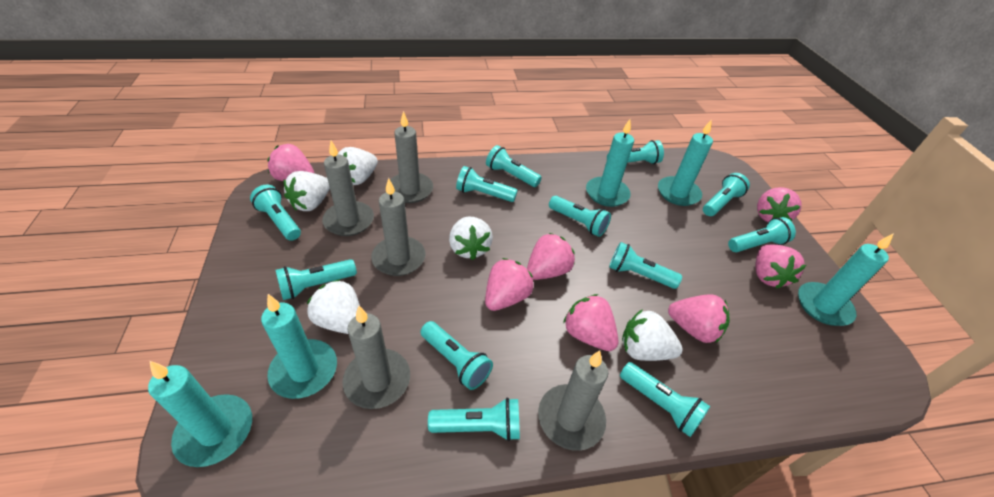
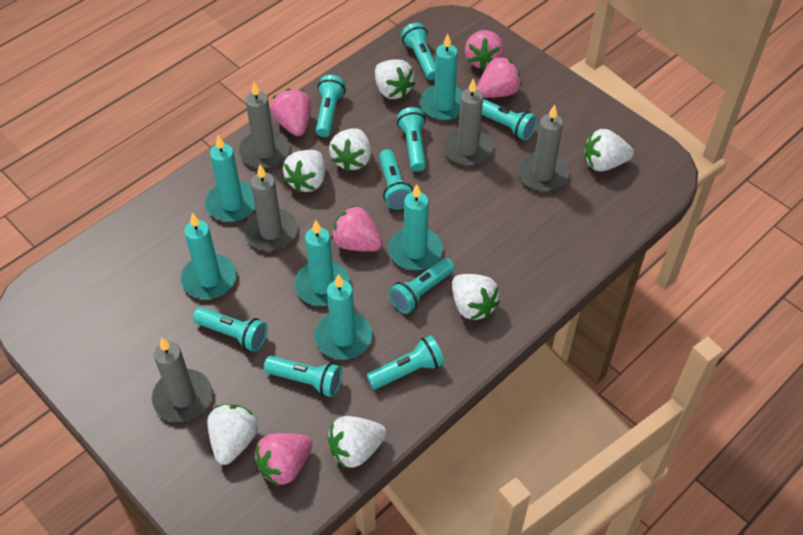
pink strawberry: [267,144,314,181] [485,258,533,311] [527,233,575,280] [563,294,619,351] [668,294,730,343] [755,245,806,289] [757,187,801,223] = 7 -> [254,433,312,486] [271,89,312,136] [331,205,383,252] [465,30,504,70] [476,56,522,98] = 5
turquoise candle: [148,361,252,467] [261,294,337,399] [586,119,634,207] [658,119,713,206] [798,233,894,326] = 5 -> [181,213,237,299] [205,135,255,222] [294,220,350,306] [314,274,372,359] [388,184,443,270] [420,34,463,121] = 6
turquoise flashlight: [250,184,301,241] [275,259,357,300] [420,321,493,390] [428,398,520,441] [456,166,518,202] [486,145,542,187] [549,196,611,237] [607,140,664,164] [609,242,682,289] [620,362,710,437] [703,173,750,216] [728,217,796,252] = 12 -> [193,307,268,352] [264,356,342,397] [316,75,346,137] [367,335,445,389] [379,149,413,209] [389,258,455,314] [397,107,426,172] [401,23,436,80] [482,99,537,140] = 9
white strawberry: [284,171,330,211] [307,279,360,334] [337,147,378,185] [449,217,493,260] [622,309,683,361] = 5 -> [207,404,258,465] [283,150,325,193] [327,416,387,468] [329,128,371,172] [375,59,415,99] [452,274,500,320] [585,129,634,172] = 7

